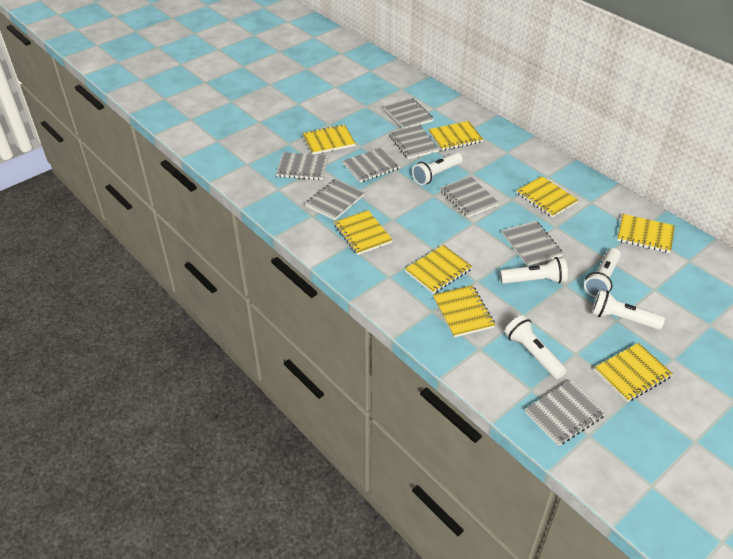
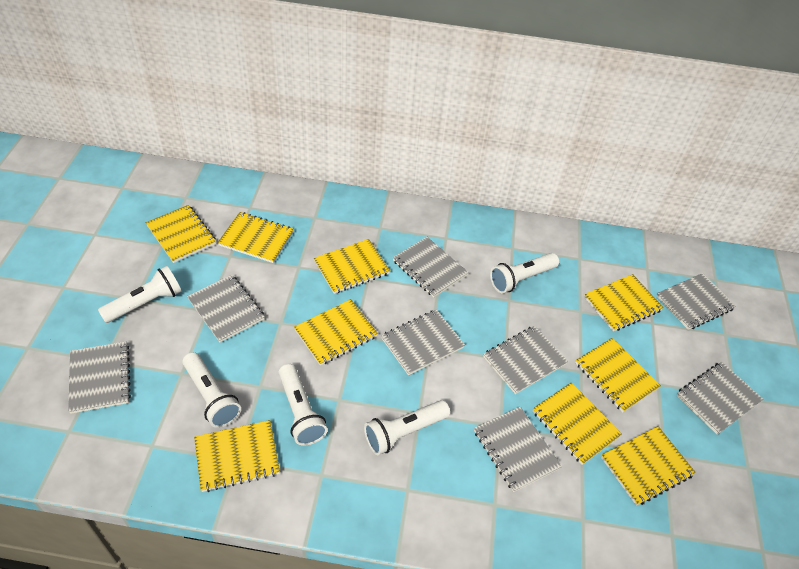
yellow notebook: [302,124,356,154] [334,210,393,255] [405,245,472,294] [428,121,483,151] [433,285,495,337] [516,176,578,218] [594,343,673,402] [617,214,675,253] = 8 -> [146,205,216,263] [194,420,280,492] [217,212,294,263] [294,299,378,366] [314,239,390,294] [533,383,622,465] [575,338,661,412] [584,274,664,332] [601,426,696,506] = 9

